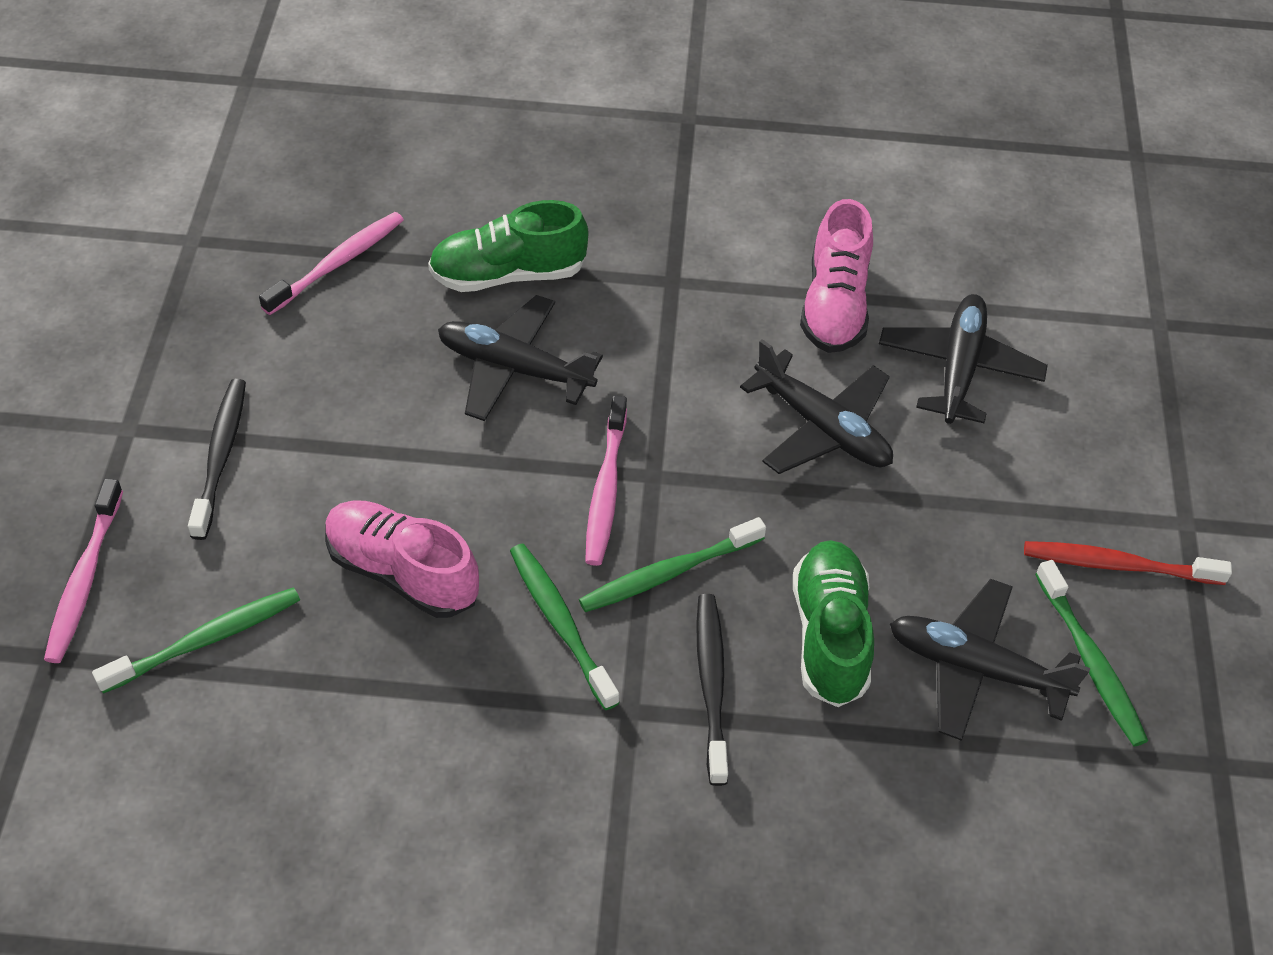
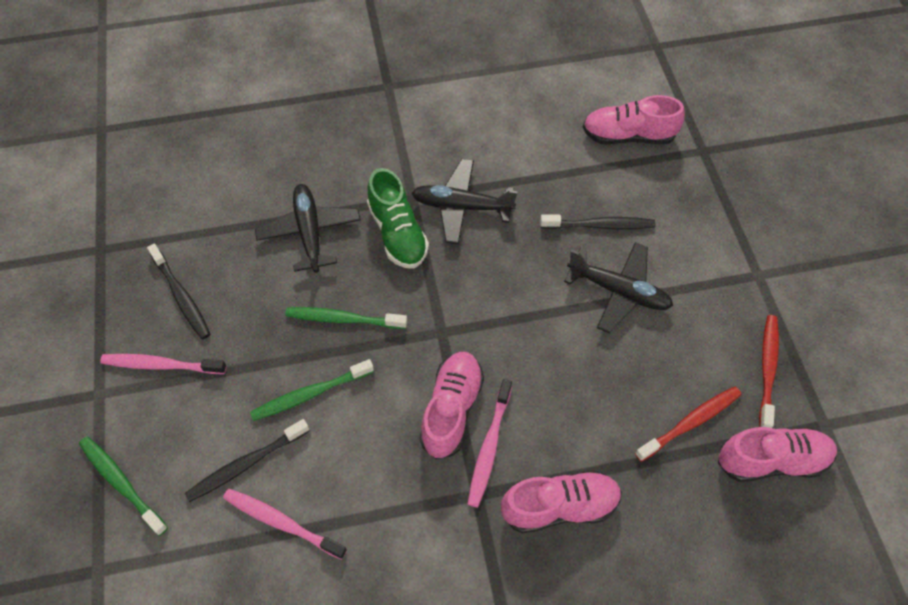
black plane: [438,295,603,421] [740,339,893,474] [879,294,1048,424] [890,579,1090,741] = 4 -> [255,184,361,273] [412,159,517,244] [564,242,673,333] = 3
black toothbrush: [188,379,246,540] [696,594,728,786] = 2 -> [147,244,210,339] [185,419,310,502] [540,215,655,229] = 3
green shoe: [428,200,588,292] [793,540,874,707] = 2 -> [367,168,429,269] = 1
green toothbrush: [92,587,300,693] [510,544,620,710] [579,517,766,612] [1035,560,1148,746] = 4 -> [79,437,168,536] [250,359,374,421] [285,307,407,329] = 3
pink shoe: [325,500,479,618] [800,199,873,353] = 2 -> [420,352,484,459] [501,470,622,533] [583,95,685,145] [718,427,837,482] = 4
red toothbrush: [1024,541,1232,585] = 1 -> [635,387,741,462] [759,315,779,428] = 2

